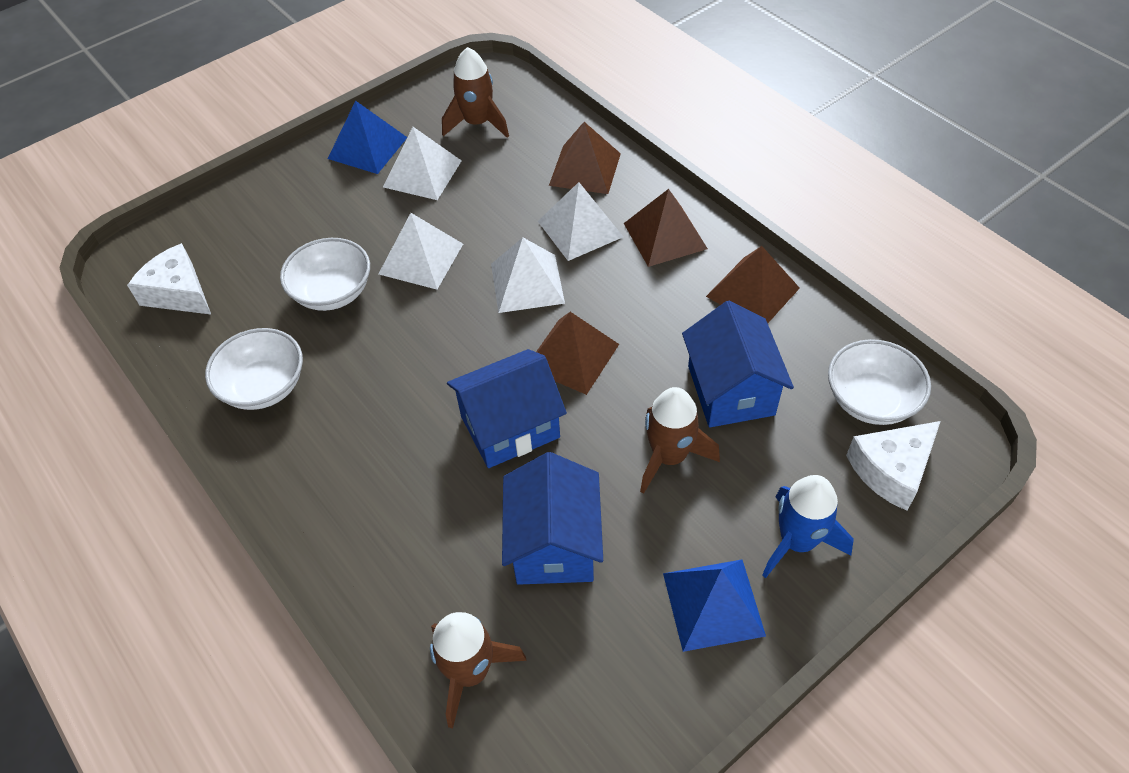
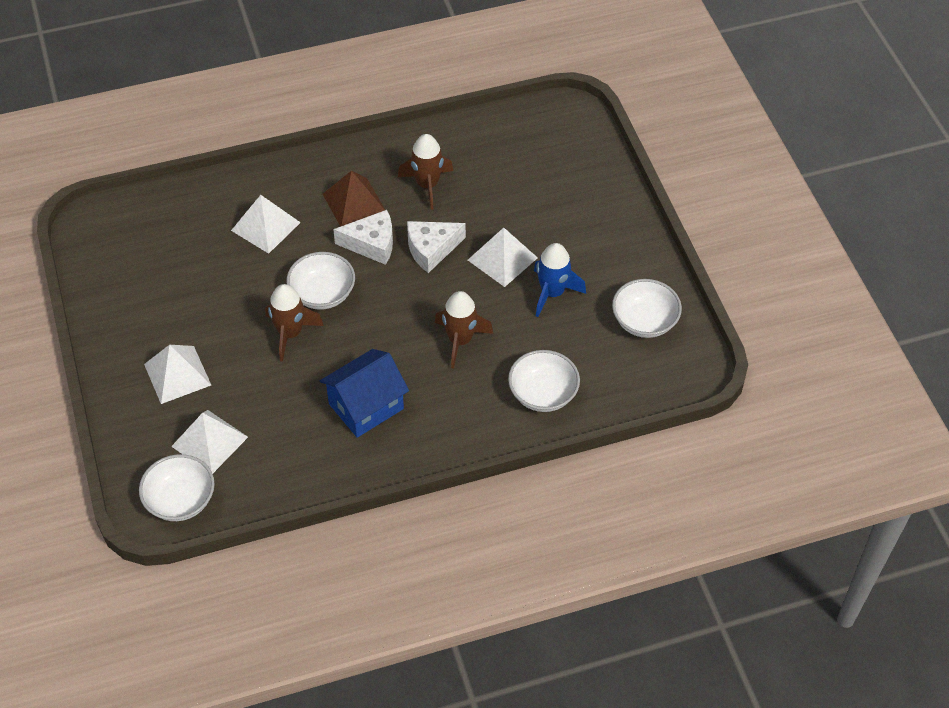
blue house: [447,349,567,468] [502,452,603,585] [682,301,794,427] = 3 -> [320,349,409,438] = 1
blue pyramid: [328,101,407,174] [663,560,766,652] = 2 -> none = 0
brown pyramid: [536,312,619,395] [549,122,621,194] [624,189,708,267] [706,246,800,323] = 4 -> [323,171,385,227] = 1
white bowl: [205,328,303,410] [280,238,370,311] [828,339,931,425] = 3 -> [139,454,215,521] [287,252,355,310] [508,350,580,412] [612,279,682,338] = 4

